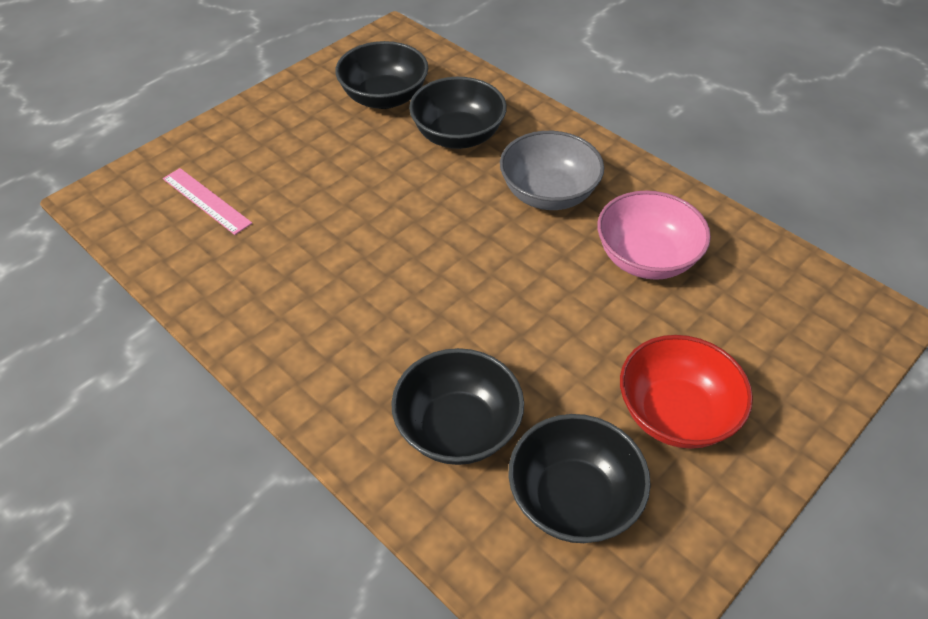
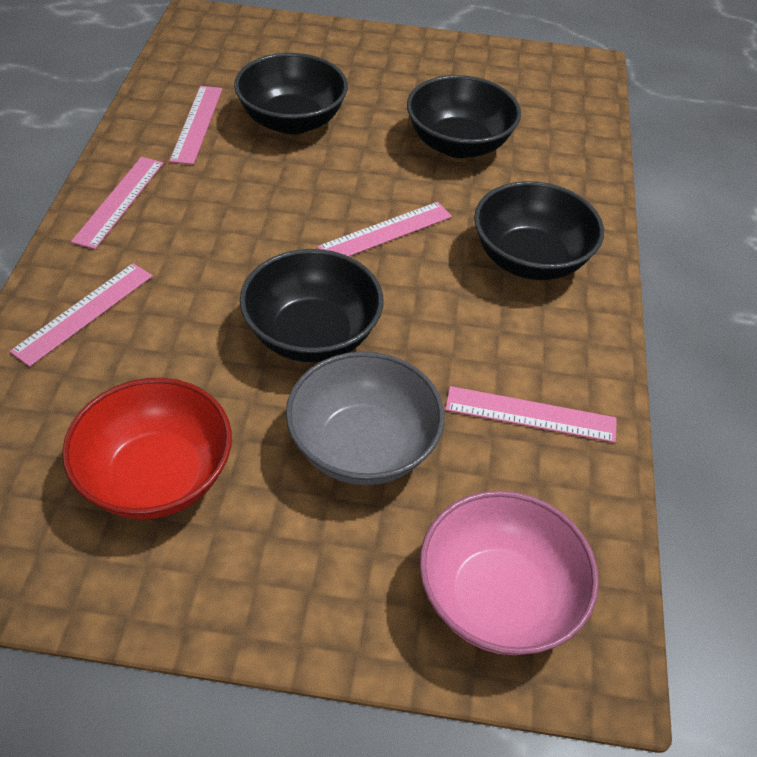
pink ruler: [163,168,252,235] = 1 -> [10,263,153,367] [71,157,164,249] [169,86,223,165] [317,202,452,256] [445,386,617,443] = 5

